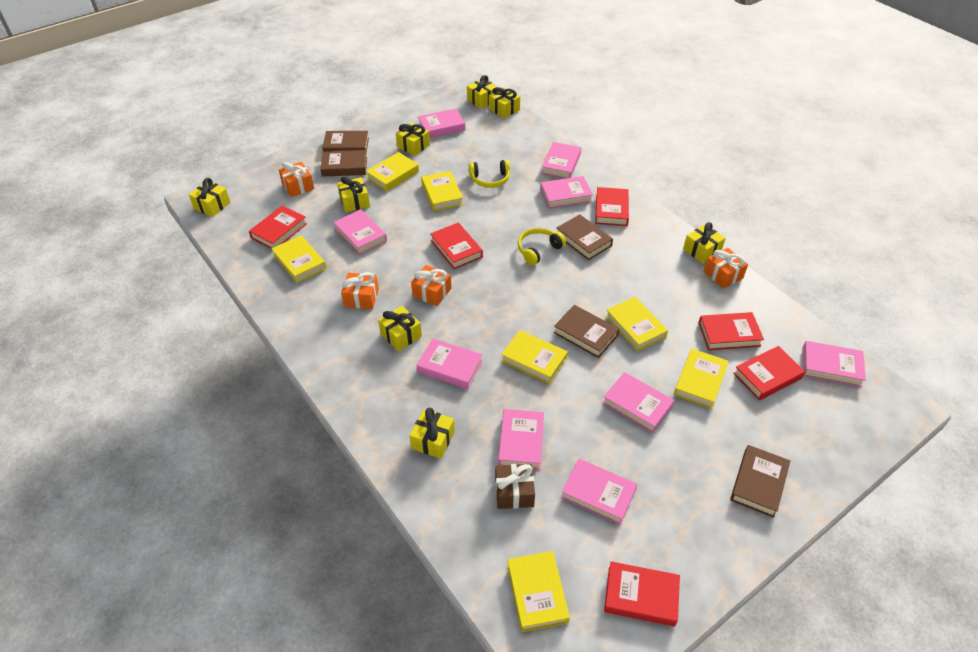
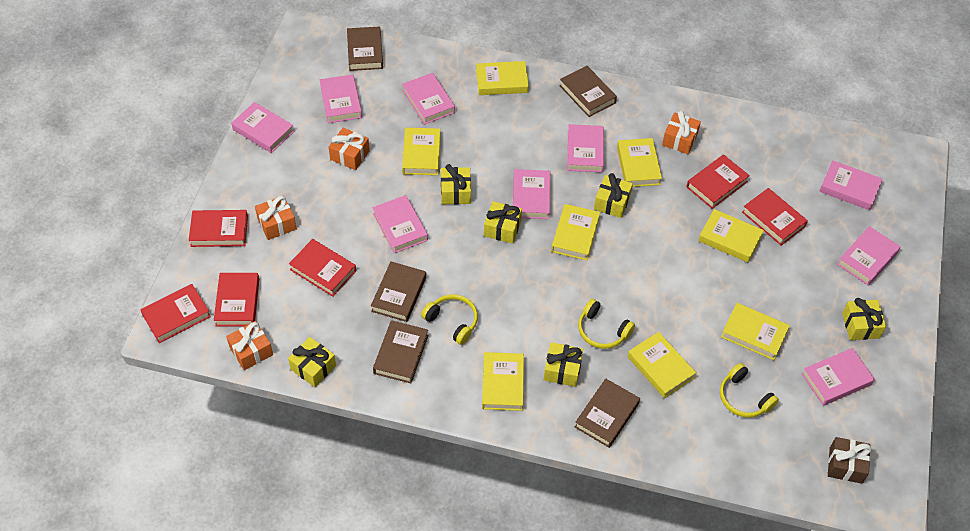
yellow book: [272,235,326,283] [366,152,419,191] [421,171,463,211] [501,330,568,384] [507,551,570,632] [605,297,668,352] [674,349,729,409] = 7 -> [402,128,440,175] [476,61,529,95] [482,352,524,411] [551,204,600,260] [617,138,662,187] [628,332,696,398] [698,209,764,262] [721,303,790,360] = 8
yellow gift: [189,178,230,217] [337,176,370,212] [378,306,422,351] [396,123,430,156] [409,407,455,459] [467,75,497,109] [489,87,520,118] [683,222,726,264] = 8 -> [288,337,336,387] [441,164,471,205] [484,201,522,244] [544,342,583,387] [594,173,633,218] [842,298,886,340] = 6
yellow headphones: [469,160,510,188] [518,228,566,265] = 2 -> [421,294,478,345] [578,299,635,349] [720,363,779,417] = 3

